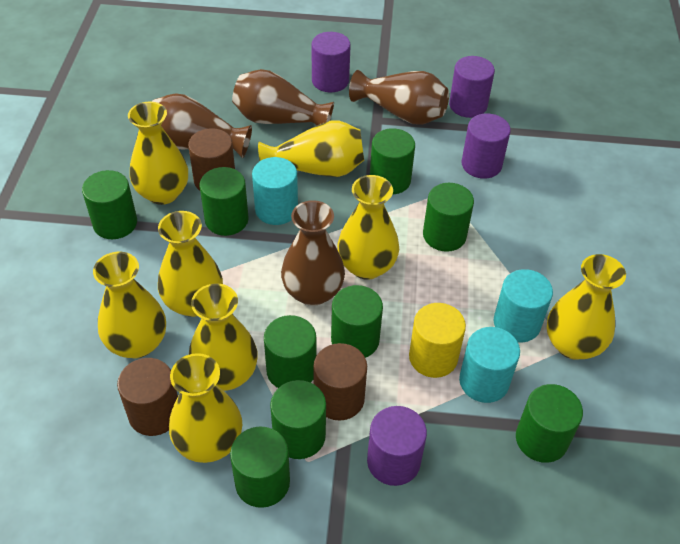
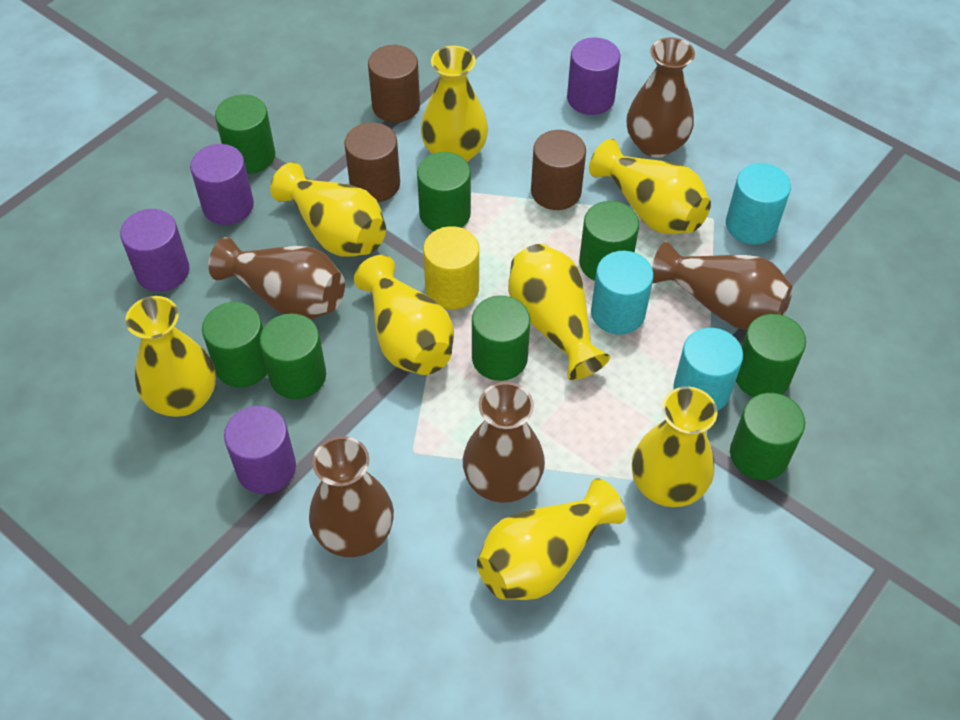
brown vase: [152,93,252,158] [232,69,334,125] [281,200,345,306] [349,70,449,125] = 4 -> [209,237,345,319] [309,436,394,557] [463,382,545,503] [627,37,695,158] [651,241,793,330] = 5
green cylinder: [82,170,137,239] [200,167,249,236] [230,426,290,508] [264,315,316,388] [270,380,326,459] [331,285,383,358] [370,128,415,195] [423,183,474,252] [516,384,583,463] = 9 -> [202,302,267,387] [215,94,275,174] [260,313,326,399] [417,152,471,231] [472,295,531,381] [579,201,639,281] [730,393,805,480] [736,314,806,397] = 8

